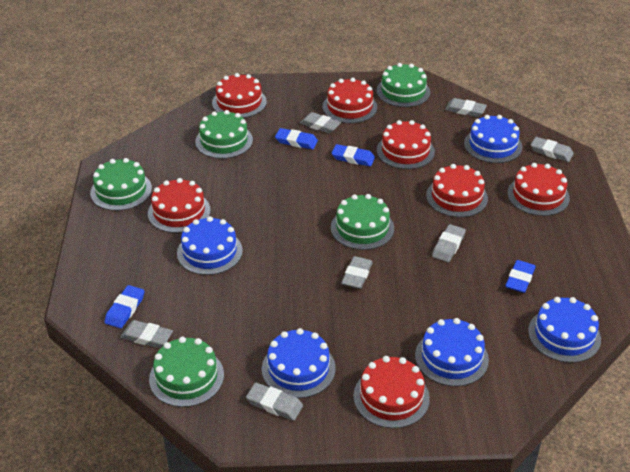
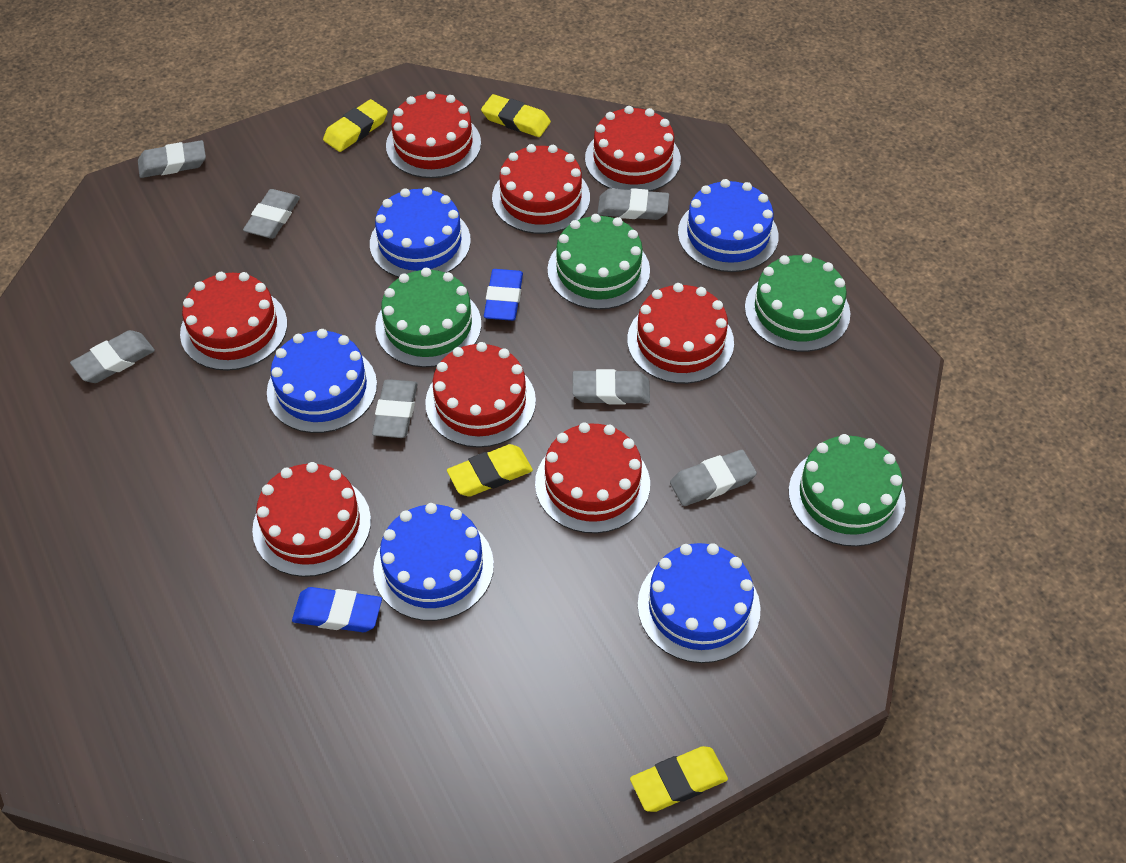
blue eraser: [104,285,144,328] [275,128,318,150] [332,144,375,167] [505,260,536,293] = 4 -> [292,587,382,632] [484,269,523,321] = 2
green cake: [90,158,152,211] [149,337,224,407] [195,110,253,159] [331,194,394,250] [377,63,430,107] = 5 -> [375,268,481,367] [548,214,650,310] [745,254,850,352] [789,434,906,547] = 4
red cake: [148,178,211,233] [212,73,267,118] [323,78,377,123] [353,356,430,428] [377,120,435,169] [426,164,488,217] [507,163,570,216] = 7 -> [180,272,287,371] [252,462,371,577] [386,91,481,178] [425,342,536,448] [492,144,590,234] [535,422,650,533] [585,106,681,191] [627,283,734,384] = 8
yellow eraser: none = 0 -> [323,99,388,152] [447,444,533,497] [481,94,551,137] [630,746,728,812] = 4

